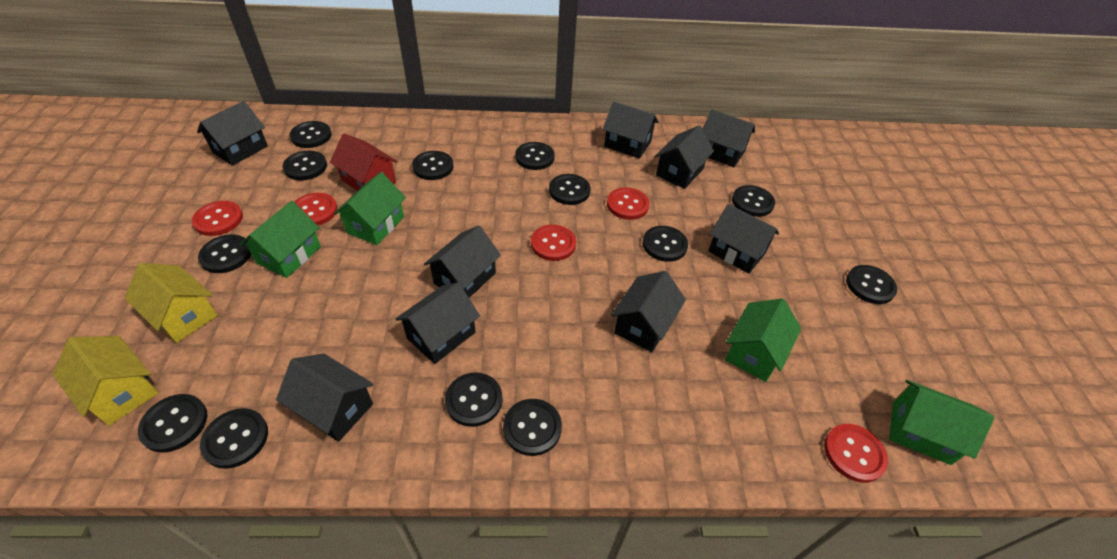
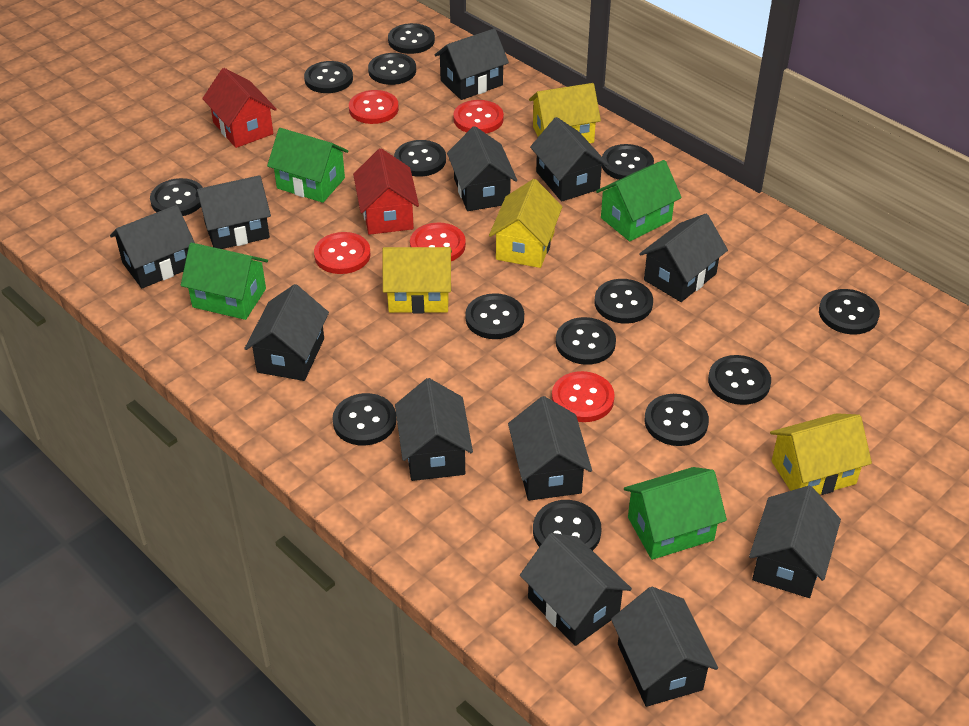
black button: [138,394,207,453] [198,235,251,273] [200,408,268,469] [283,151,327,181] [290,121,332,148] [412,151,454,180] [445,372,502,427] [503,399,562,456] [515,142,555,170] [549,174,590,205] [643,226,688,262] [732,185,775,217] [846,265,897,304] = 13 -> [150,178,203,216] [304,61,353,93] [332,393,396,445] [368,53,416,85] [388,23,435,54] [394,140,446,177] [465,293,524,339] [533,500,602,551] [556,317,616,365] [595,279,653,324] [602,144,654,180] [645,394,709,446] [708,355,771,405] [819,289,880,335] = 14
black house: [197,101,268,166] [276,353,374,442] [395,282,480,364] [424,226,501,298] [603,102,659,159] [611,271,686,352] [655,125,714,189] [703,109,755,167] [708,204,779,274] = 9 -> [110,205,195,289] [195,175,271,249] [244,284,329,381] [395,378,473,481] [435,28,509,100] [447,126,517,211] [508,396,592,501] [520,533,632,646] [530,117,609,202] [611,587,718,707] [639,214,728,302] [749,486,841,598] = 12
red house: [330,133,398,191] = 1 -> [202,68,277,148] [353,148,419,235] = 2
yellow house: [53,336,159,426] [124,263,218,343] = 2 -> [383,247,452,313] [489,179,563,268] [529,83,601,143] [770,413,872,495] = 4

